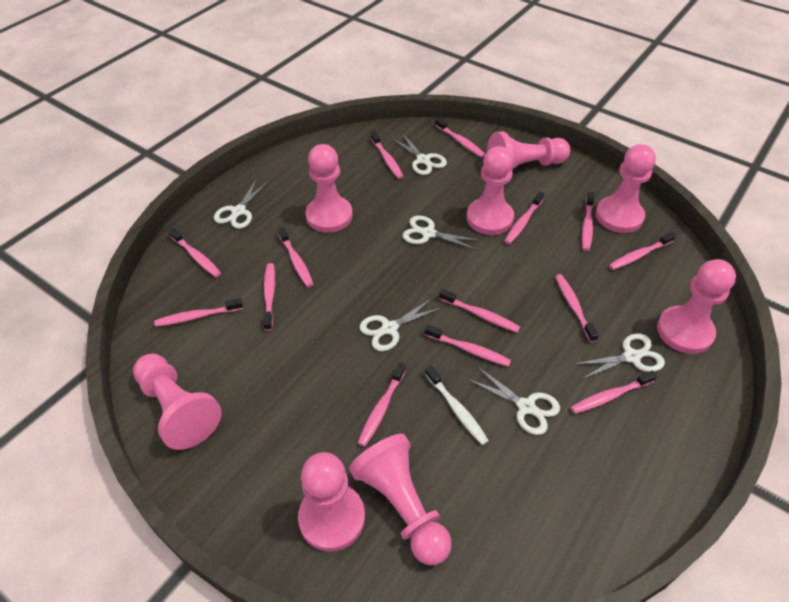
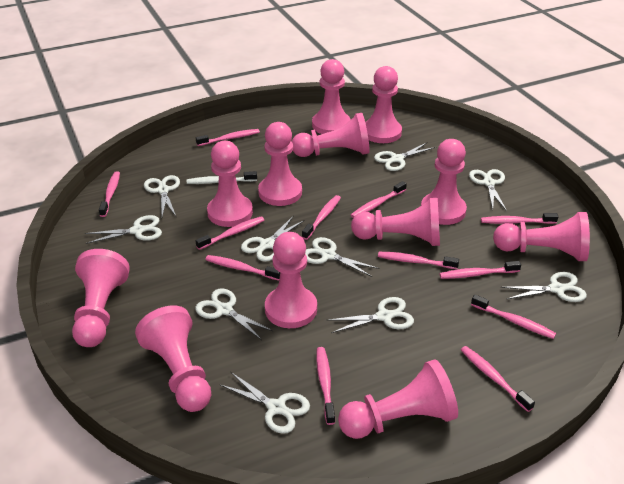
pink pawn: [133,354,222,450] [298,452,365,552] [305,144,353,233] [349,434,452,565] [467,146,514,235] [487,132,570,170] [596,144,656,233] [657,259,736,354] = 8 -> [72,249,130,347] [135,305,211,412] [207,141,253,227] [258,122,302,206] [265,232,317,328] [292,113,370,157] [312,59,351,134] [338,359,458,439] [351,198,440,246] [365,66,402,143] [421,139,467,225] [493,212,590,261] = 12
pink toothbrush: [154,298,243,327] [168,228,221,278] [263,263,275,331] [278,227,313,287] [358,362,406,447] [371,131,404,179] [425,324,511,367] [435,117,485,158] [439,289,520,333] [504,191,544,244] [555,274,599,342] [571,370,657,414] [582,192,595,251] [609,232,676,270] = 14 -> [99,171,120,217] [195,216,264,250] [196,129,260,146] [205,255,280,281] [302,195,341,240] [316,347,335,425] [351,181,407,218] [378,252,459,269] [439,261,521,279] [461,346,535,412] [471,294,556,339] [481,213,558,224] = 12
white scissors: [214,178,269,229] [359,298,443,351] [391,133,447,175] [403,216,481,250] [467,366,560,435] [575,333,665,380] = 6 -> [85,215,162,244] [144,175,180,217] [195,289,273,340] [219,372,310,434] [241,215,305,262] [305,237,379,277] [326,297,414,333] [374,142,436,171] [469,169,507,211] [501,272,587,302] = 10

